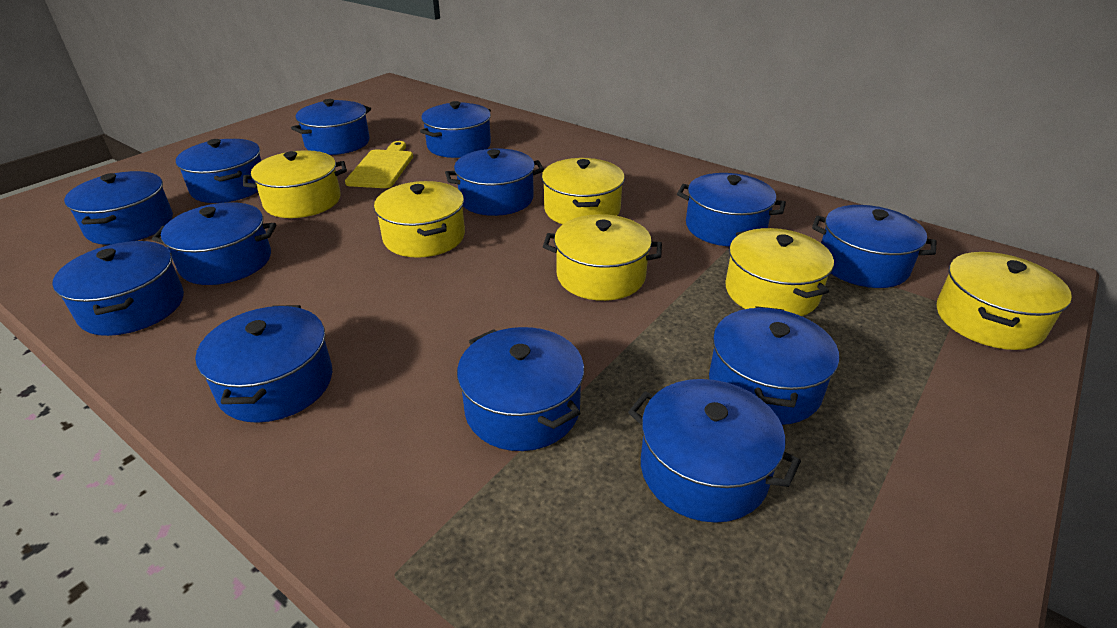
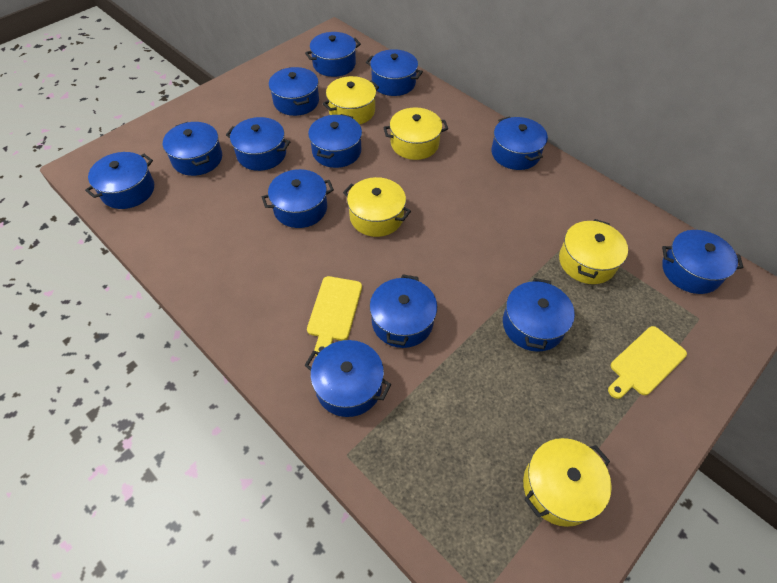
yellow cutting board: [345,141,413,188] = 1 -> [307,276,362,356] [608,326,687,399] = 2
yellow pot: [243,150,347,218] [374,181,465,257] [542,158,625,224] [543,214,662,301] [725,228,834,316] [937,252,1072,350] = 6 -> [323,76,379,125] [343,177,411,237] [383,107,448,160] [523,438,612,527] [559,219,628,284] = 5

